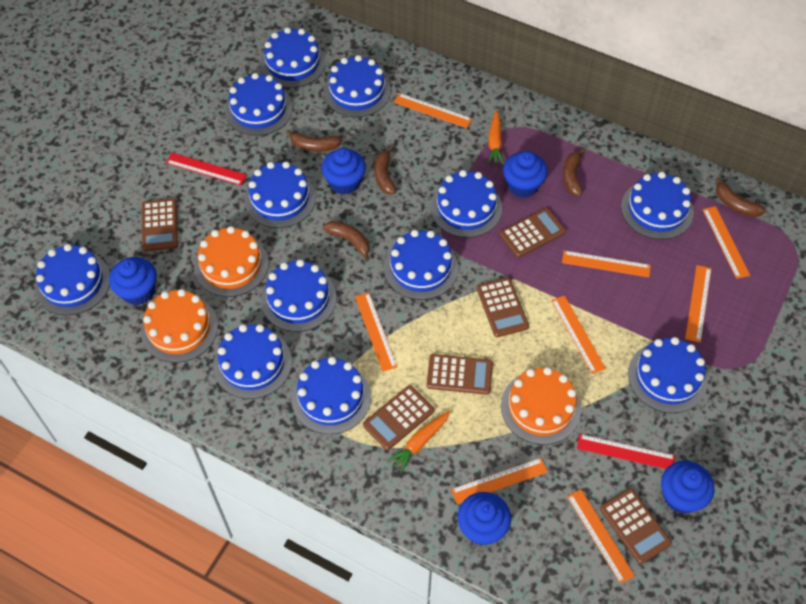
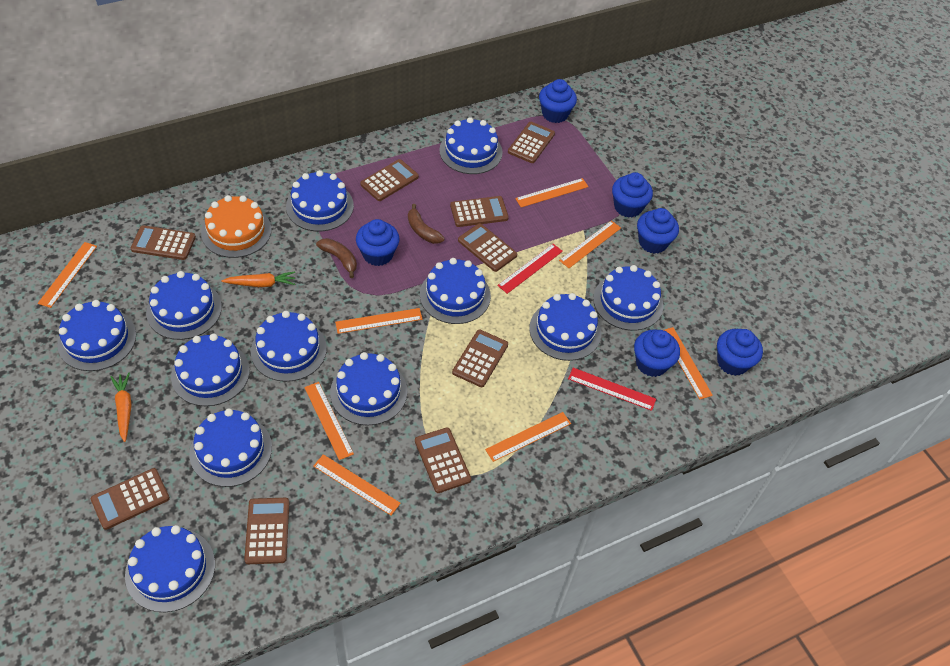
blue cupcake: [109,257,157,305] [321,148,366,195] [457,492,511,545] [503,151,547,198] [661,461,714,514] = 5 -> [356,219,400,266] [539,79,577,123] [612,172,653,218] [634,329,680,377] [637,208,679,254] [717,329,763,376] = 6
brown banana: [286,130,343,152] [323,221,370,261] [374,146,396,194] [563,148,585,196] [715,177,766,217] = 5 -> [316,238,357,278] [408,204,445,244] = 2
brown calculator: [142,199,178,251] [363,385,434,450] [426,354,493,395] [477,277,529,337] [500,208,566,257] [600,488,672,564] = 6 -> [91,468,170,530] [131,225,196,260] [244,498,289,564] [360,159,419,201] [415,427,471,493] [450,196,509,227] [452,330,508,387] [458,223,517,272] [508,122,555,163] = 9
orange cake: [141,289,218,363] [194,226,269,297] [501,367,581,445] = 3 -> [201,195,272,258] = 1

